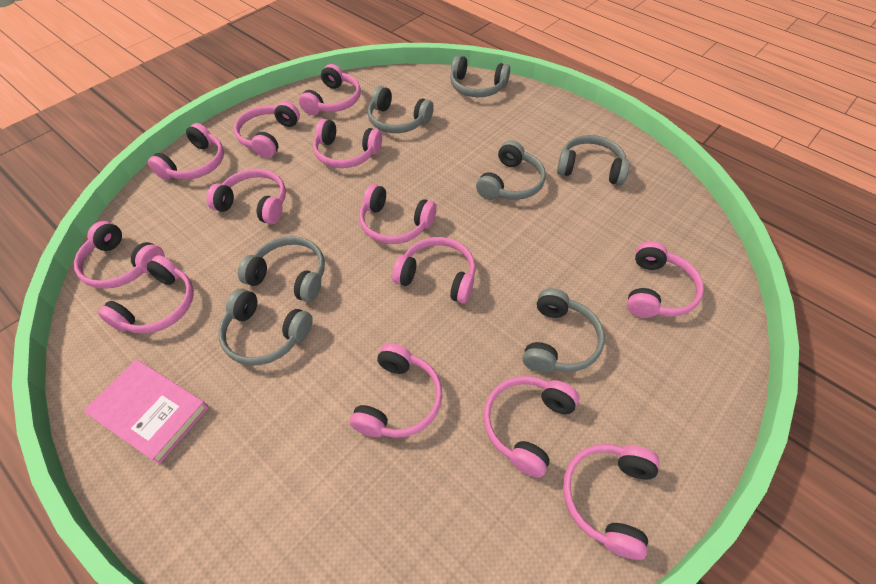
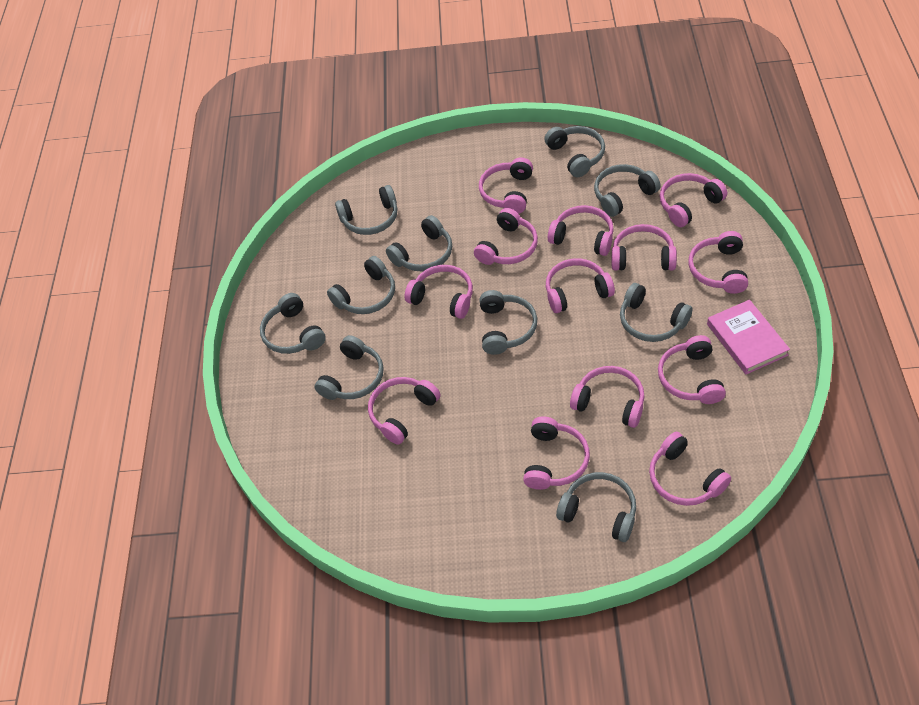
grey headphones: [218,289,313,365] [238,236,325,302] [368,86,434,133] [450,55,510,97] [476,141,546,200] [523,288,605,373] [557,135,629,185] = 7 -> [260,293,326,354] [315,335,384,400] [327,256,395,314] [335,185,398,235] [386,215,452,271] [479,290,537,355] [544,126,605,177] [556,472,636,542] [594,164,661,217] [620,283,693,342] = 10

